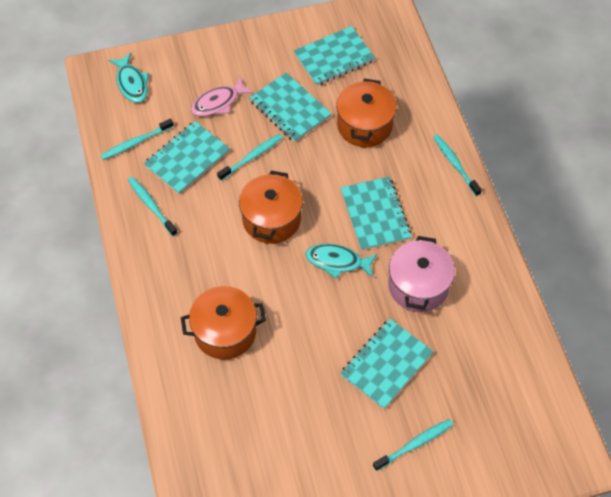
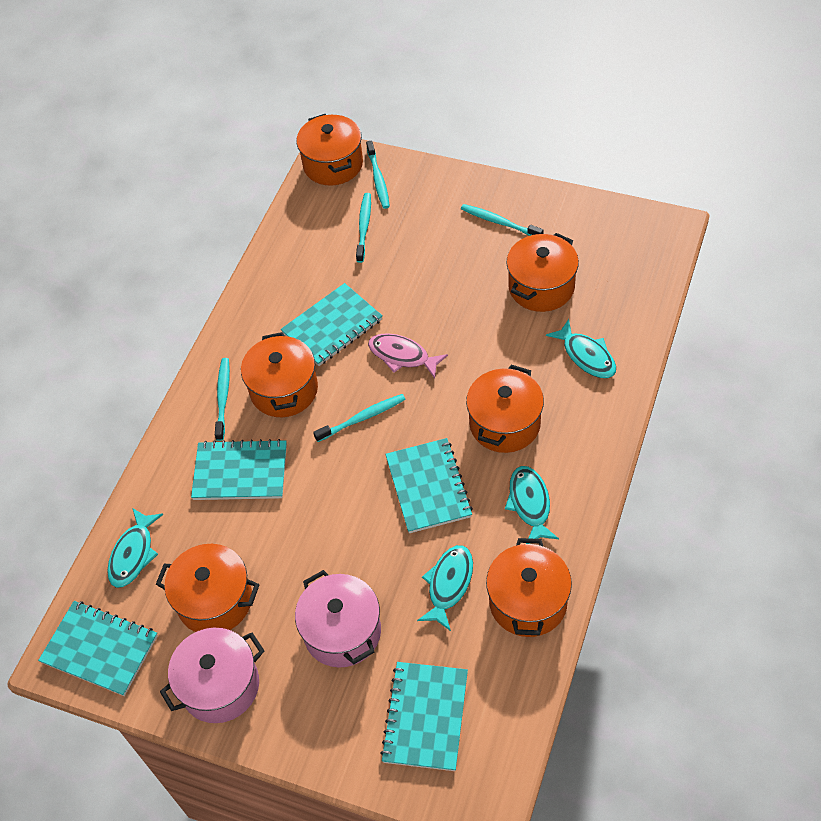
orange pot: [181,286,266,360] [239,171,303,244] [336,78,397,147] = 3 -> [156,544,259,632] [241,332,318,417] [296,114,363,186] [466,365,544,453] [486,538,572,637] [506,233,579,312] = 6
pink pot: [388,236,455,312] = 1 -> [160,628,264,723] [295,570,381,667] = 2
turquoise fish: [108,53,149,103] [306,244,377,279] = 2 -> [107,508,164,588] [417,545,473,631] [505,466,559,544] [546,319,616,378] = 4

